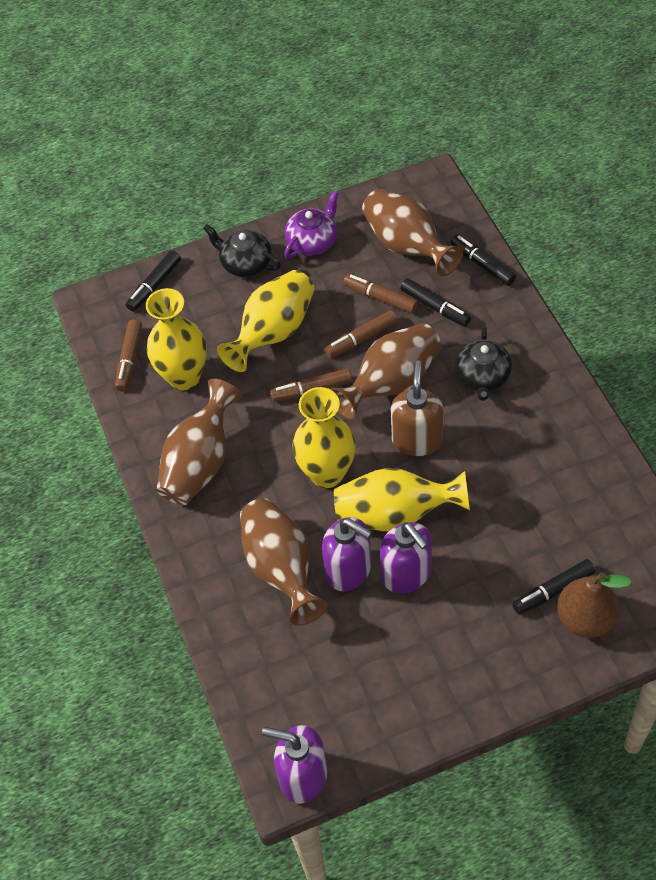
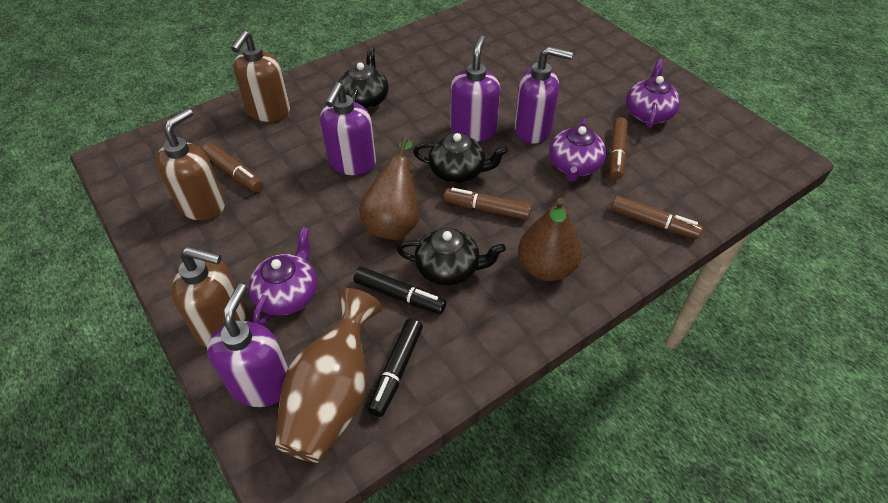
black marker: [126,250,181,312] [400,278,471,327] [450,235,516,286] [512,559,596,615] = 4 -> [354,267,446,314] [368,318,423,417] = 2
black teapot: [203,224,281,277] [455,326,512,401] = 2 -> [338,46,389,109] [397,228,506,286] [413,133,508,183] = 3
brown pear: [557,572,632,638] = 1 -> [359,137,419,240] [518,197,582,281] = 2
brown soap dispenser: [391,360,444,456] = 1 -> [156,108,225,220] [172,247,246,347] [231,30,290,122] = 3
brown vase: [156,379,242,505] [240,498,328,626] [330,323,441,420] [362,189,463,276] = 4 -> [275,288,383,463] = 1
purple soap dispenser: [262,725,327,804] [322,517,372,592] [380,522,432,593] = 3 -> [207,283,288,407] [320,82,376,175] [450,35,500,142] [515,46,573,144] = 4
purple teapot: [284,191,339,259] = 1 -> [248,227,317,325] [549,118,606,182] [626,59,680,129] = 3
yellow vase: [146,288,207,391] [217,270,315,372] [292,387,356,488] [334,468,470,531] = 4 -> none = 0

